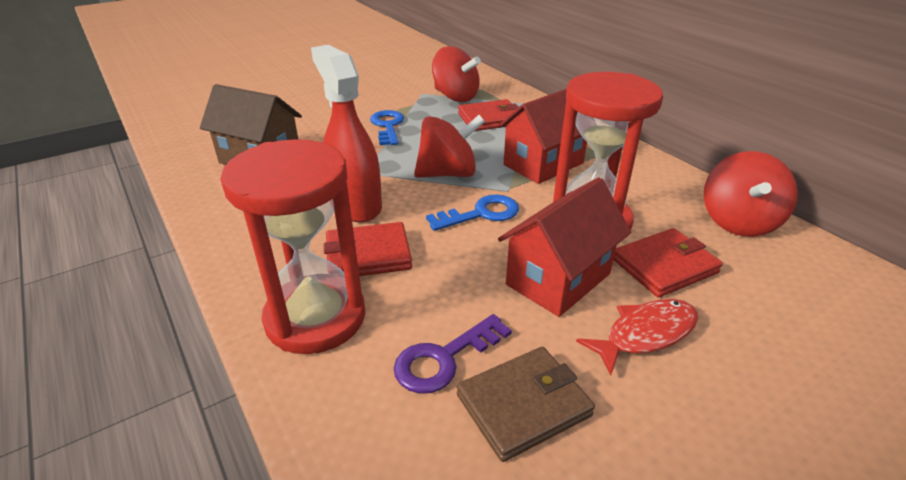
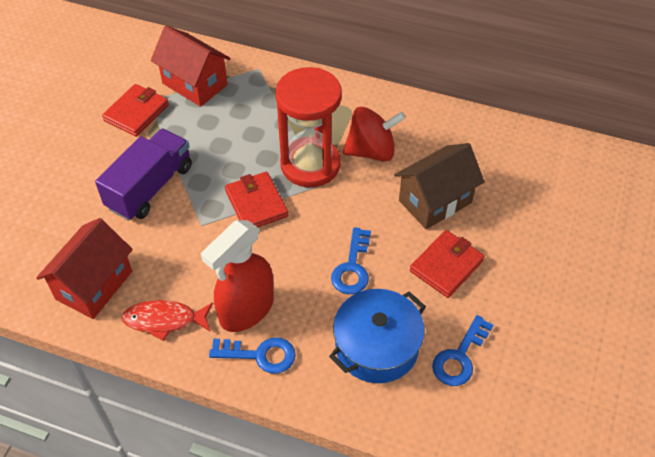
blue key: [370,110,404,145] [426,194,519,231] = 2 -> [209,337,296,374] [331,227,371,294] [432,315,494,386] = 3
blue pot: none = 0 -> [329,289,426,383] = 1
brown wallet: [457,347,595,462] = 1 -> none = 0
purple key: [394,314,512,394] = 1 -> none = 0
purple truck: none = 0 -> [95,128,192,221] = 1
red hourglass: [220,139,365,354] [553,72,663,230] = 2 -> [275,67,342,187] = 1
red spinning top: [414,115,485,178] [432,46,481,102] [704,151,798,237] = 3 -> [343,107,405,162] = 1

